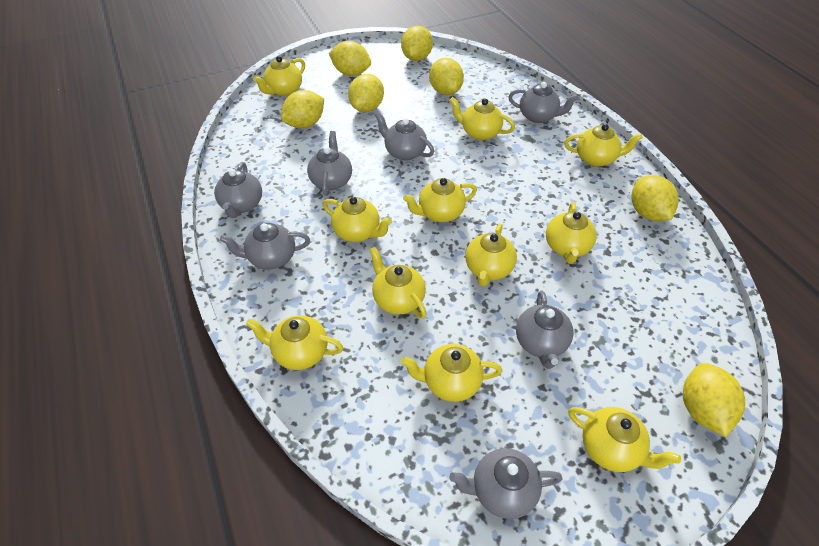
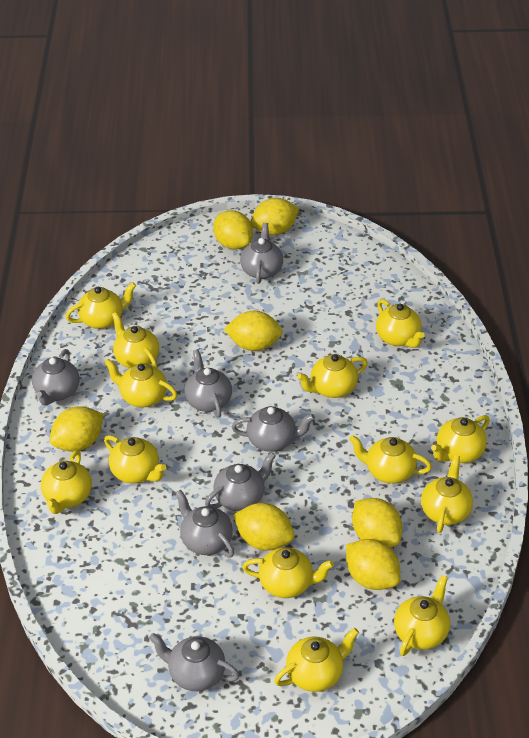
yellow teapot: [246,315,344,370] [253,56,305,96] [323,197,392,242] [369,247,427,319] [401,344,502,402] [403,178,477,222] [449,97,515,140] [465,223,517,286] [546,202,597,264] [564,124,643,167] [568,407,681,472] = 11 -> [41,450,92,514] [66,282,136,329] [104,359,177,407] [104,435,166,483] [112,312,159,368] [242,547,334,598] [274,628,359,692] [297,354,368,398] [349,435,432,484] [376,299,425,348] [394,575,450,656] [421,455,473,533] [431,415,490,463] = 13

